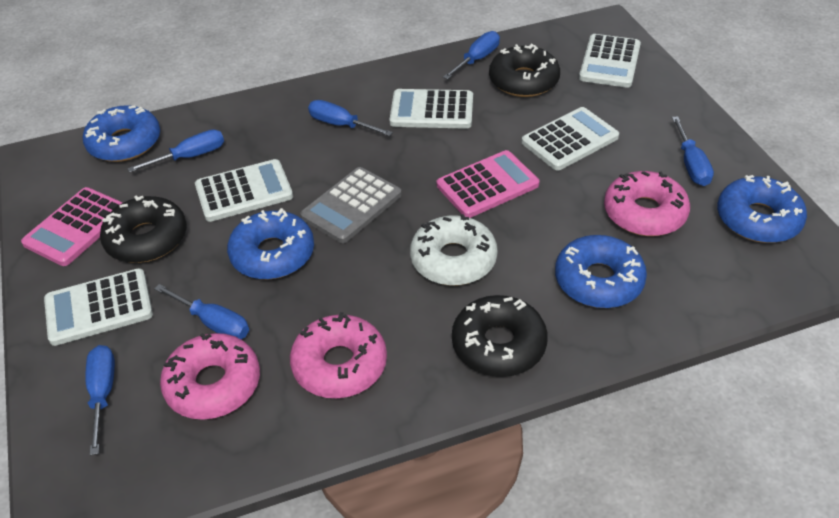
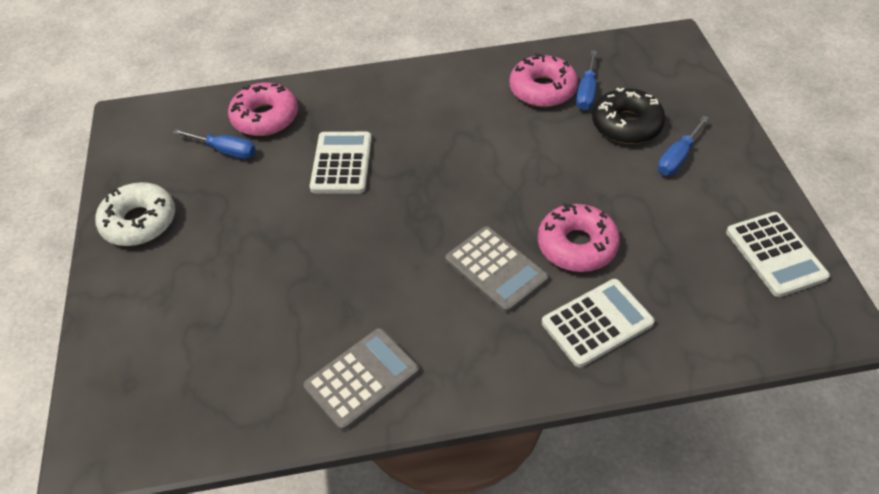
black donut: [100,196,186,263] [452,295,548,377] [489,44,560,97] = 3 -> [592,88,665,144] = 1
blue donut: [83,105,160,162] [227,208,314,279] [555,235,647,308] [717,175,807,243] = 4 -> none = 0
blue screwdriver: [85,345,115,455] [127,130,224,173] [154,284,249,339] [308,100,393,136] [443,31,500,80] [672,116,714,186] = 6 -> [173,129,256,159] [576,50,597,110] [658,116,709,175] = 3
grey calculator: [300,167,402,243] = 1 -> [303,328,419,431] [445,226,548,313] = 2
pink calculator: [21,187,123,266] [437,150,539,218] = 2 -> none = 0
white calculator: [44,268,153,346] [195,159,293,222] [389,89,473,129] [522,107,619,170] [579,34,641,88] = 5 -> [310,132,372,193] [542,279,655,368] [726,212,830,297] = 3

